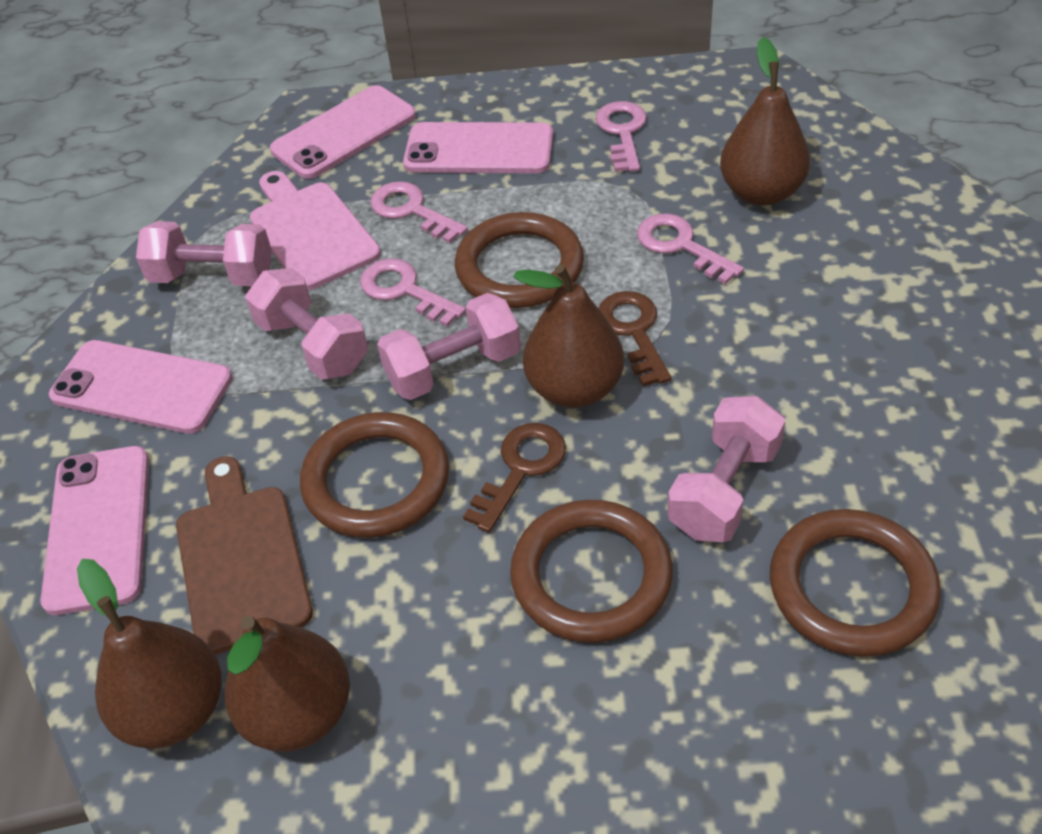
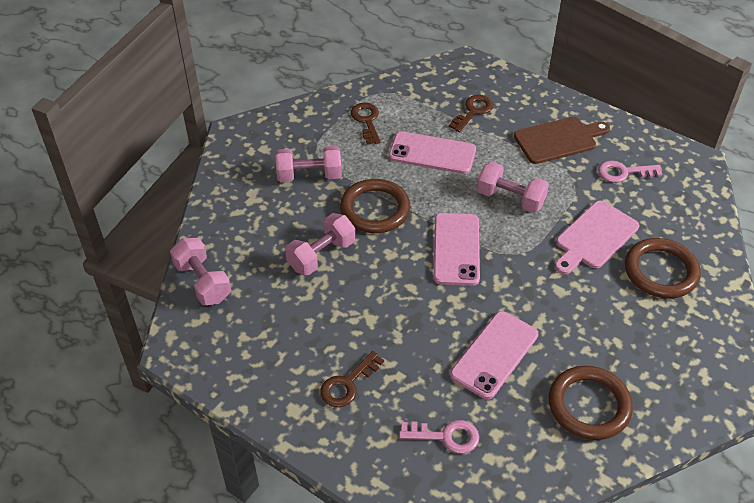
brown key: [463,423,566,533] [599,291,671,387] = 2 -> [320,351,384,407] [351,103,381,145] [449,95,493,132] = 3
brown pear: [77,559,222,749] [225,615,350,752] [513,265,624,408] [720,37,810,205] = 4 -> none = 0
brown ring: [300,412,449,538] [455,212,584,308] [510,500,673,643] [770,509,941,657] = 4 -> [340,179,410,233] [549,366,633,440] [625,238,701,299] = 3
pink key: [360,258,466,327] [370,181,468,243] [595,101,647,172] [637,214,744,284] = 4 -> [399,420,479,454] [598,160,663,183] = 2
pink phone: [41,446,149,615] [49,340,232,434] [270,85,416,179] [403,122,553,173] = 4 -> [389,131,476,174] [434,213,480,286] [450,311,538,399] = 3

